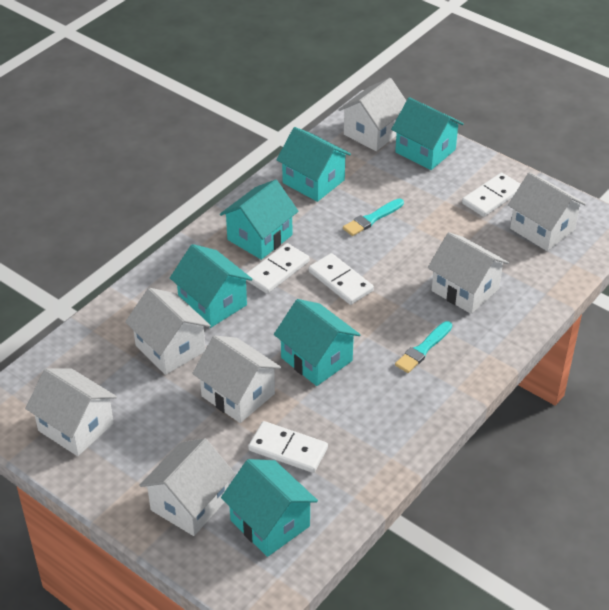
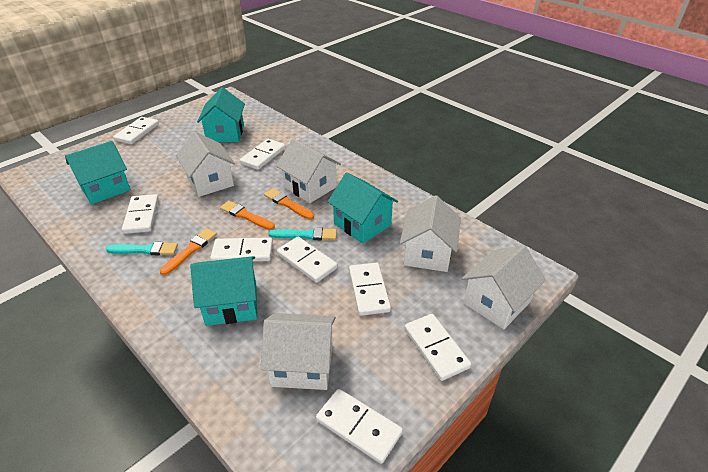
orange brush: none = 0 -> [160,228,217,275] [220,201,275,230] [264,188,314,220] = 3
turquoise house: [170,244,253,328] [220,179,299,260] [221,459,318,557] [274,299,360,386] [276,127,351,202] [391,97,464,170] = 6 -> [65,141,131,204] [190,256,257,326] [197,87,245,142] [328,172,398,244] = 4
white domino: [246,243,309,294] [248,421,328,473] [309,253,374,305] [462,172,521,217] = 4 -> [113,117,159,145] [122,194,159,234] [210,237,273,262] [240,139,285,170] [277,237,337,283] [316,389,403,464] [349,262,391,316] [404,314,471,381] = 8
white house: [25,368,117,456] [125,288,211,375] [139,438,235,536] [192,335,281,423] [338,78,406,151] [428,232,509,314] [508,172,586,251] = 7 -> [176,132,235,197] [261,313,336,390] [277,139,341,203] [400,195,461,272] [461,245,546,329] = 5

